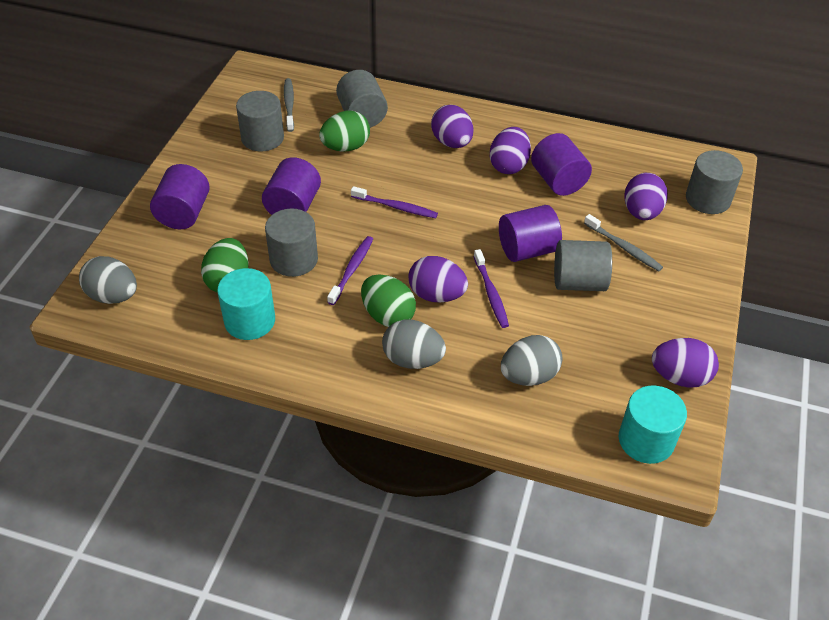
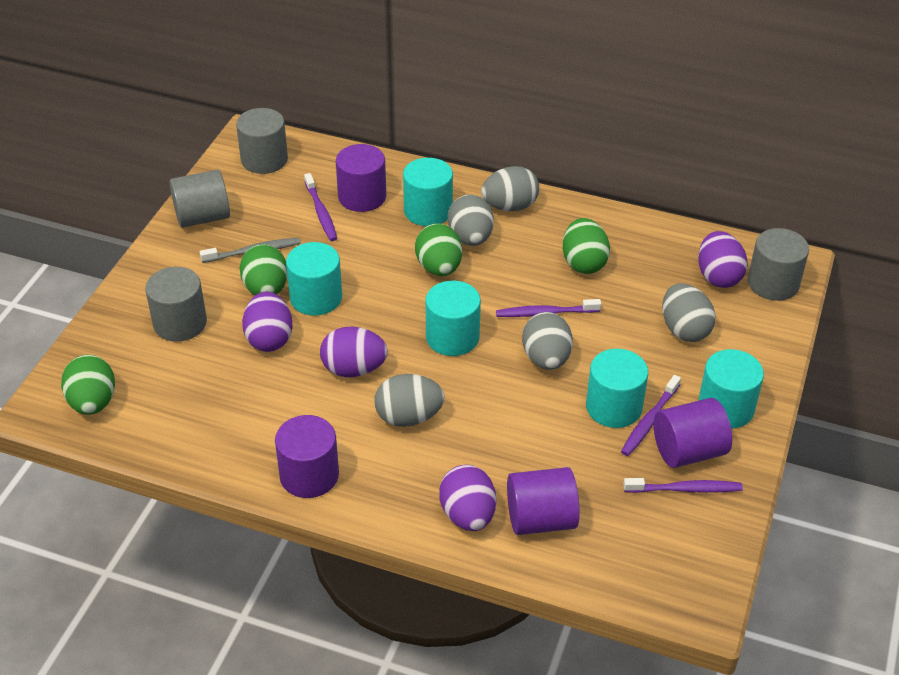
green egg: [201,238,249,292] [319,111,370,152] [361,275,416,327] = 3 -> [61,355,115,415] [240,244,287,295] [415,223,462,276] [563,218,610,274] = 4
grey cylinder: [236,91,284,151] [265,209,318,277] [336,70,388,128] [554,240,612,291] [686,150,743,214] = 5 -> [145,267,207,341] [170,170,230,228] [236,108,288,174] [748,228,809,301] = 4
grey egg: [79,256,137,304] [382,319,446,369] [501,335,563,386] = 3 -> [374,374,445,427] [448,194,494,246] [481,166,539,211] [522,312,573,370] [662,283,716,342] = 5
grey toothbrush: [284,78,294,132] [584,214,663,271] = 2 -> [200,238,301,263] = 1
purple egg: [409,256,468,302] [431,105,473,148] [490,127,531,174] [624,173,668,220] [652,338,719,388] = 5 -> [242,291,293,352] [320,327,388,377] [439,465,496,531] [698,231,747,288] = 4
purple toothbrush: [327,236,373,305] [351,186,438,218] [474,249,509,328] = 3 -> [304,173,337,241] [496,299,601,317] [621,375,681,456] [623,478,743,493] = 4
turquoise cylinder: [217,268,275,340] [619,386,687,464] = 2 -> [286,242,342,316] [403,158,453,226] [426,281,481,356] [586,349,648,428] [698,349,764,429] = 5

